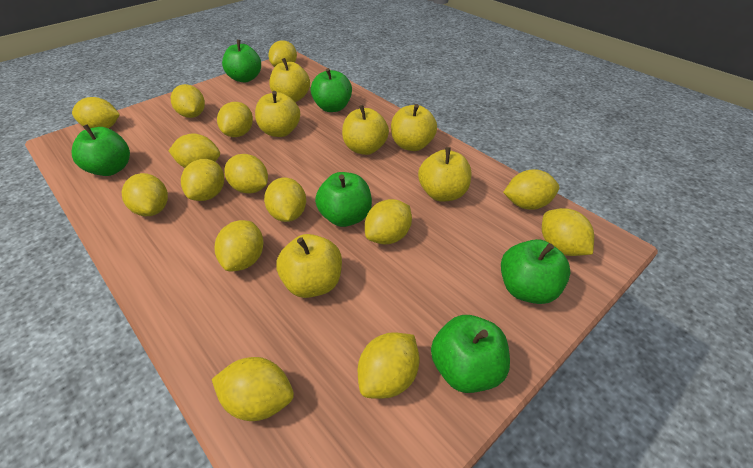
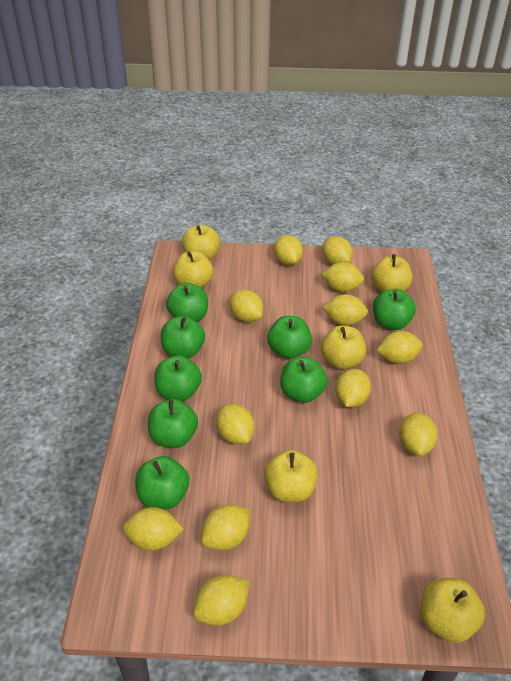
green apple: [72,124,130,176] [222,40,261,83] [311,68,352,112] [315,172,372,227] [431,315,510,393] [501,239,571,304] = 6 -> [135,456,190,509] [148,399,198,448] [154,355,202,401] [161,316,205,358] [166,283,208,322] [267,316,312,359] [280,357,328,403] [373,289,416,330] = 8
yellow lemon: [72,97,120,128] [122,173,168,216] [169,133,220,168] [171,84,205,118] [181,159,224,201] [212,357,294,421] [215,220,263,271] [217,102,253,137] [224,154,268,194] [264,177,306,222] [268,41,297,67] [358,332,420,399] [365,199,412,245] [503,169,559,210] [542,208,594,256] = 15 -> [123,507,184,551] [193,575,249,626] [201,504,250,550] [216,404,254,444] [230,289,263,322] [274,235,303,265] [321,262,364,292] [322,236,353,265] [322,294,368,326] [335,369,371,407] [376,331,422,364] [399,412,438,456] = 12

